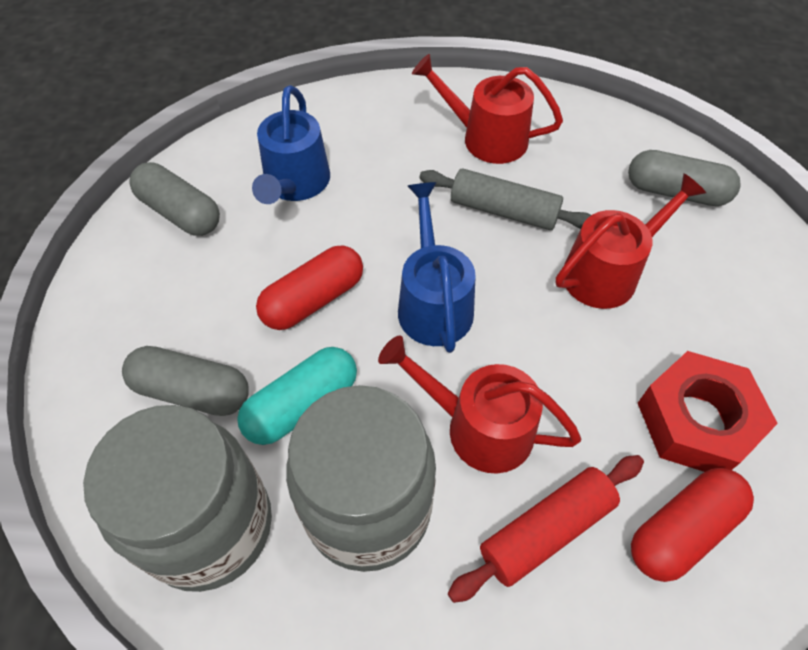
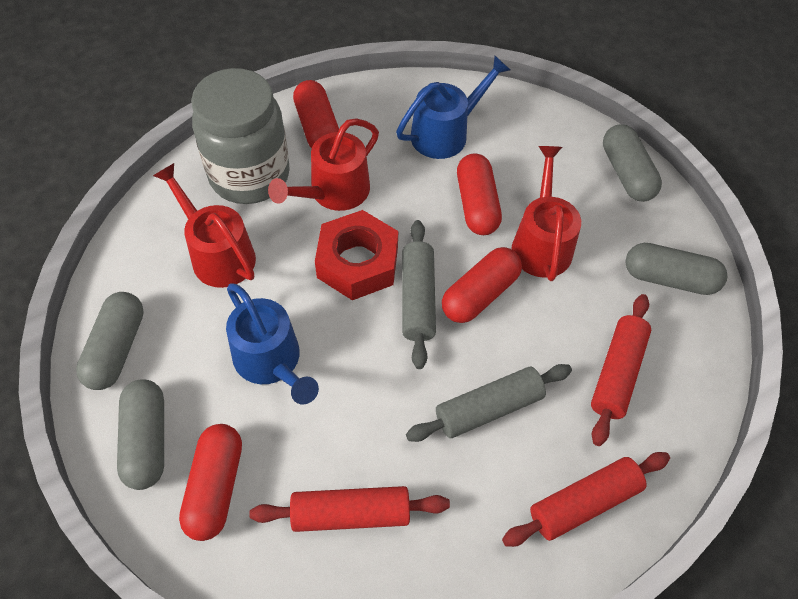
grey capsule: [122,346,249,416] [129,162,220,236] [628,150,741,206] = 3 -> [76,292,144,390] [117,379,164,490] [603,124,662,202] [625,243,727,295] = 4
grey jar: [83,405,272,592] [286,385,436,572] = 2 -> [191,68,290,204] = 1
grey rolling pin: [419,169,591,230] = 1 -> [402,220,436,369] [406,364,572,442] = 2
red capsule: [256,245,363,330] [631,468,754,582] = 2 -> [179,424,242,541] [293,80,339,148] [442,247,522,323] [457,153,502,235] = 4
red rolling pin: [447,455,644,603] = 1 -> [249,486,450,532] [502,452,670,547] [591,294,651,446] = 3
turquoise capsule: [237,347,357,445] = 1 -> none = 0

